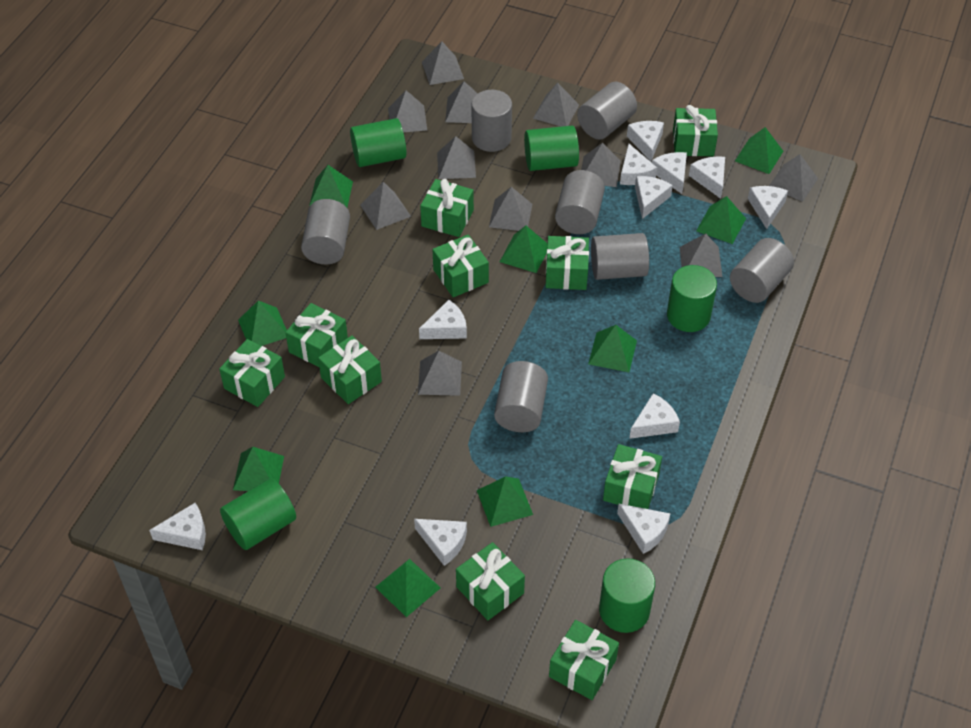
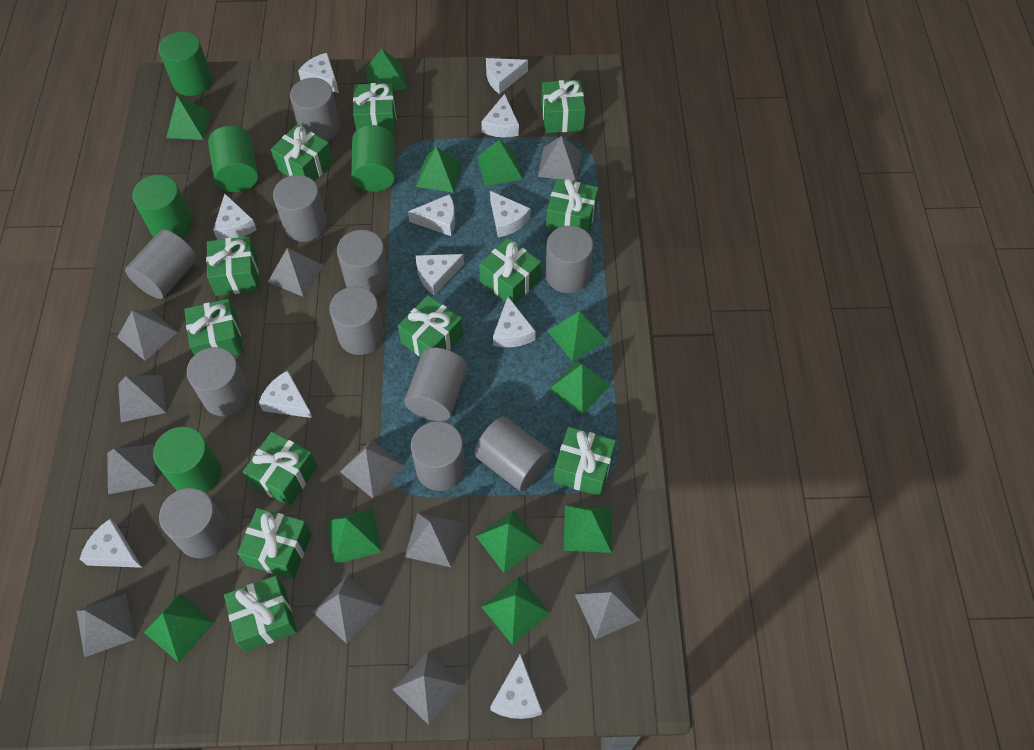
green gift: [219,339,285,407] [285,303,348,367] [318,336,382,404] [420,179,474,237] [432,235,489,297] [456,542,525,620] [546,236,589,290] [549,620,619,700] [603,444,662,509] [673,105,718,156] = 10 -> [184,299,243,356] [206,236,259,296] [224,576,297,652] [237,508,312,579] [243,432,317,506] [271,124,333,182] [353,83,397,134] [398,295,463,357] [479,238,541,305] [541,80,586,133] [546,178,599,234] [553,427,616,496] = 12
green pyramid: [233,447,284,491] [238,300,287,346] [309,165,353,207] [375,559,440,617] [477,476,533,527] [500,226,548,273] [588,325,637,372] [696,196,746,244] [735,127,783,174] = 9 -> [144,593,215,663] [166,96,212,140] [326,508,382,564] [365,49,407,91] [416,147,462,193] [476,510,542,573] [477,140,523,186] [481,576,550,645] [547,311,606,361] [549,360,610,415] [564,506,612,553] = 11
grey cylinder: [301,199,350,264] [471,90,512,152] [494,361,548,432] [555,170,605,234] [577,82,637,140] [591,233,649,280] [730,238,794,303] = 7 -> [125,229,197,299] [159,488,229,558] [187,347,250,416] [273,175,327,242] [290,78,340,141] [329,287,384,355] [337,230,390,296] [404,347,468,421] [411,421,465,491] [474,417,551,491] [545,226,593,293] = 11

